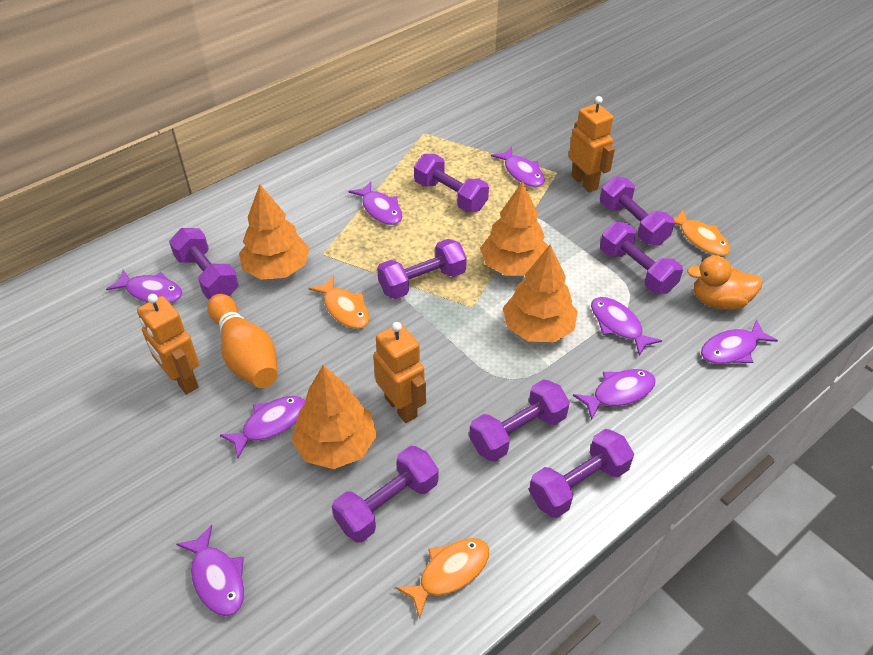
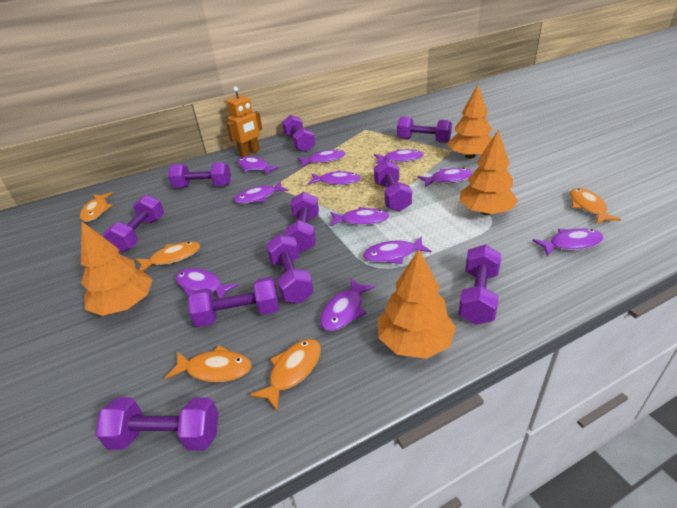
orange bowling pin: [207,294,277,388] = 1 -> none = 0
orange duck: [687,256,763,310] = 1 -> none = 0
orange fish: [308,275,370,329] [395,538,489,619] [673,210,730,256] = 3 -> [80,192,113,222] [136,241,200,271] [165,345,251,382] [250,339,321,411] [570,188,621,224] = 5
orange robot: [137,294,199,394] [373,322,426,423] [569,96,615,192] = 3 -> [226,87,262,157] = 1
purple dumbbell: [169,228,239,300] [332,446,438,543] [377,239,467,299] [414,154,489,212] [469,379,570,462] [529,429,634,518] [600,176,675,246] [600,222,683,294] = 8 -> [95,398,219,451] [103,194,164,252] [168,163,231,188] [188,277,279,327] [266,234,314,303] [282,115,315,152] [285,192,319,253] [374,159,412,212] [397,116,452,143] [458,244,501,325] = 10
purple fish: [106,270,183,303] [176,525,244,616] [220,396,305,458] [348,182,402,225] [491,147,545,187] [573,369,656,420] [591,297,662,356] [701,319,778,364] = 8 -> [175,268,238,299] [234,181,288,204] [237,156,280,175] [297,149,345,167] [308,170,361,185] [320,278,375,331] [329,207,389,226] [363,236,431,264] [374,149,424,164] [418,168,473,187] [532,228,603,256] = 11

